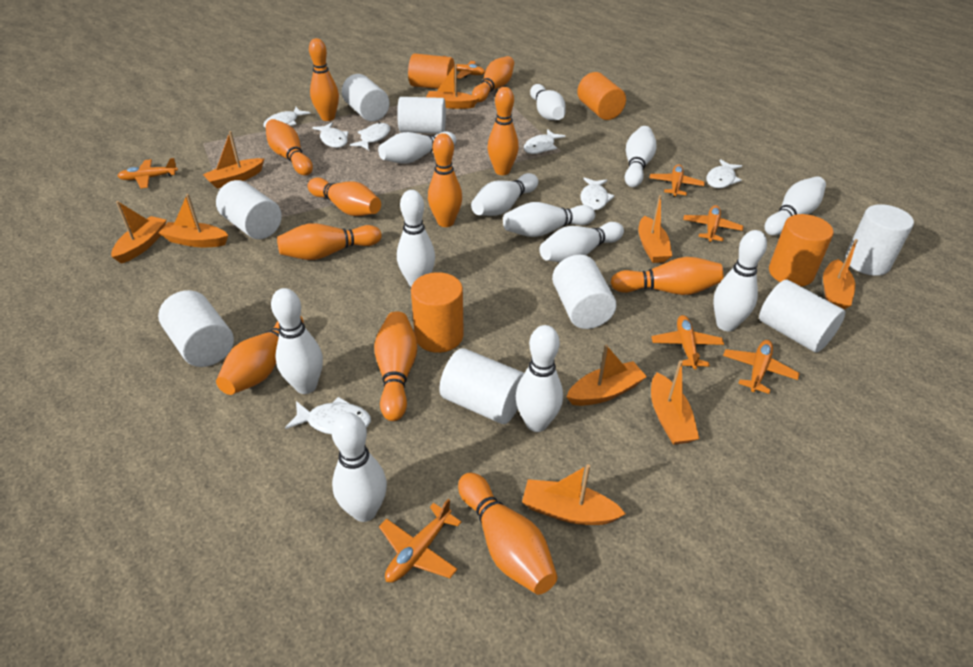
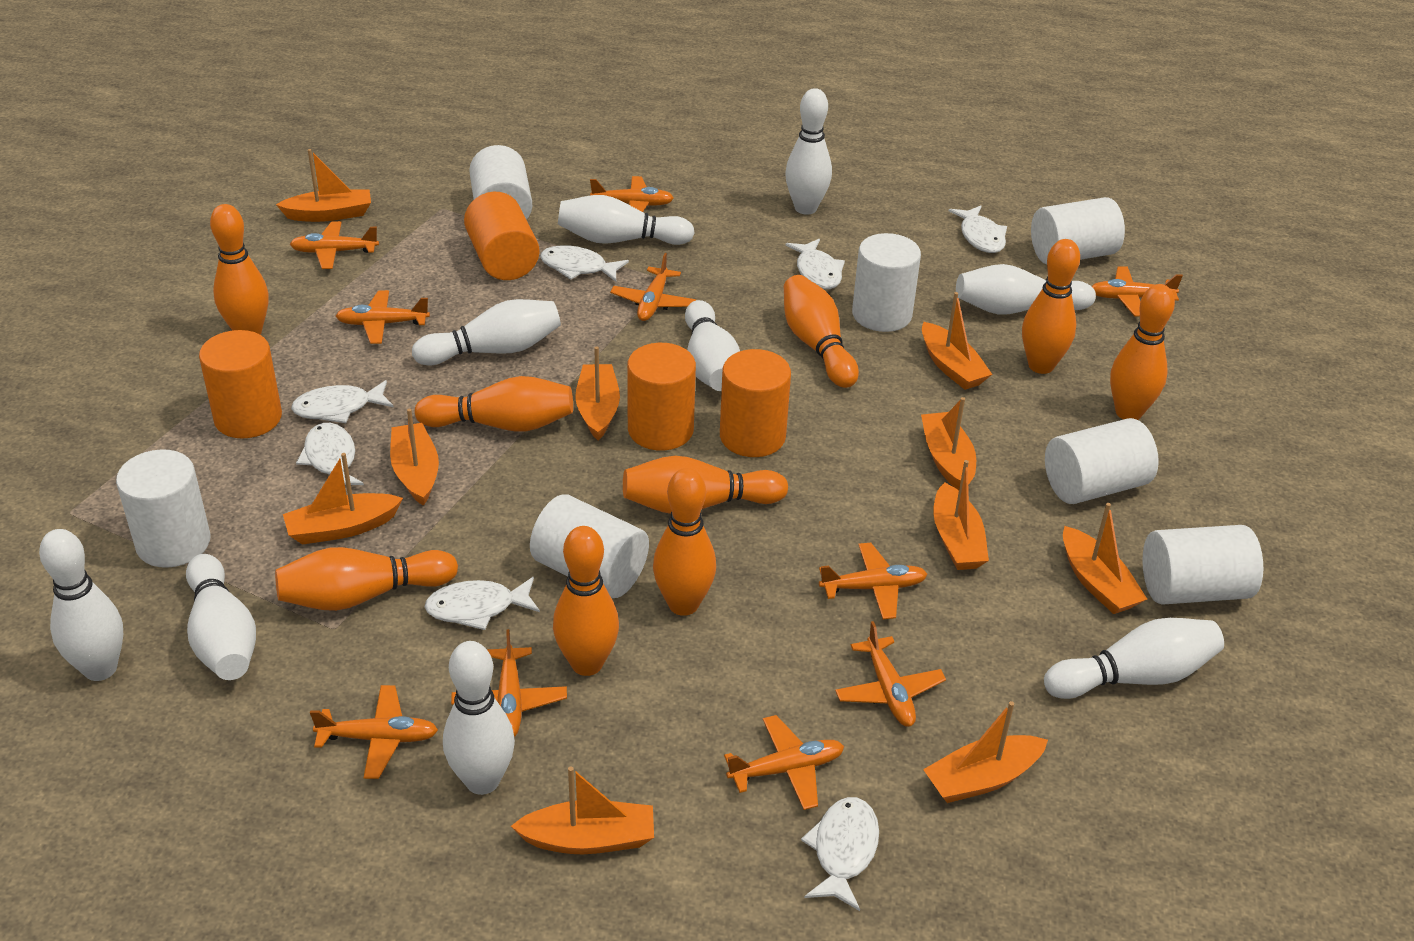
orange boat: [111,201,166,264] [159,194,228,247] [203,131,264,188] [426,64,479,109] [522,464,626,525] [566,344,647,406] [639,195,672,263] [651,361,700,445] [823,239,858,309] = 9 -> [276,149,371,222] [283,453,403,545] [390,409,439,506] [511,767,654,854] [575,346,620,440] [921,397,976,490] [922,292,992,390] [923,701,1048,803] [933,460,989,570] [1063,503,1147,614] = 10
orange bowling pin: [216,317,303,395] [266,119,313,175] [277,223,382,260] [308,177,381,216] [309,38,339,121] [374,311,418,421] [428,133,462,227] [458,473,557,595] [472,56,514,102] [488,87,519,175] [611,257,723,295] = 11 -> [210,204,269,335] [275,547,458,611] [415,376,573,431] [553,526,619,676] [623,456,788,514] [653,468,716,616] [784,275,859,388] [1022,239,1080,374] [1110,284,1175,420] = 9
orange plane: [118,158,178,188] [379,499,461,583] [445,56,485,79] [650,164,705,197] [651,315,724,369] [683,205,743,242] [723,340,800,394] = 7 -> [290,221,379,269] [310,685,438,779] [336,290,430,344] [451,629,567,737] [590,176,674,212] [610,253,696,321] [724,715,844,810] [819,543,927,619] [835,621,946,727] [1092,266,1183,317] = 10
white bowling pin: [271,288,323,394] [332,412,387,522] [378,131,456,164] [397,190,435,287] [471,173,538,216] [503,202,595,237] [516,325,563,432] [530,84,566,120] [540,222,624,262] [625,126,657,187] [713,230,767,331] [765,176,826,235] = 12 -> [39,529,123,681] [186,554,256,680] [412,299,561,365] [443,641,515,795] [558,195,695,245] [685,300,740,391] [785,88,832,215] [956,264,1096,314] [1044,618,1224,699] = 9
white cylinder: [158,290,234,367] [216,180,282,239] [342,74,390,121] [397,97,446,134] [439,348,524,424] [552,255,617,329] [759,280,846,353] [845,204,914,276] = 8 -> [116,449,210,568] [469,145,532,220] [530,494,649,598] [852,233,921,332] [1031,197,1125,264] [1045,418,1159,504] [1142,525,1263,605] = 7

